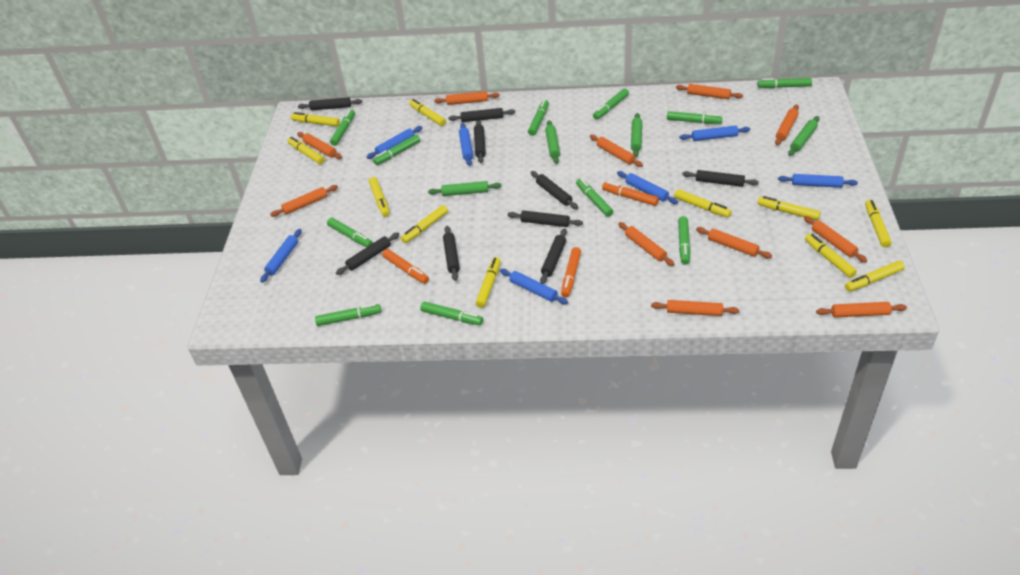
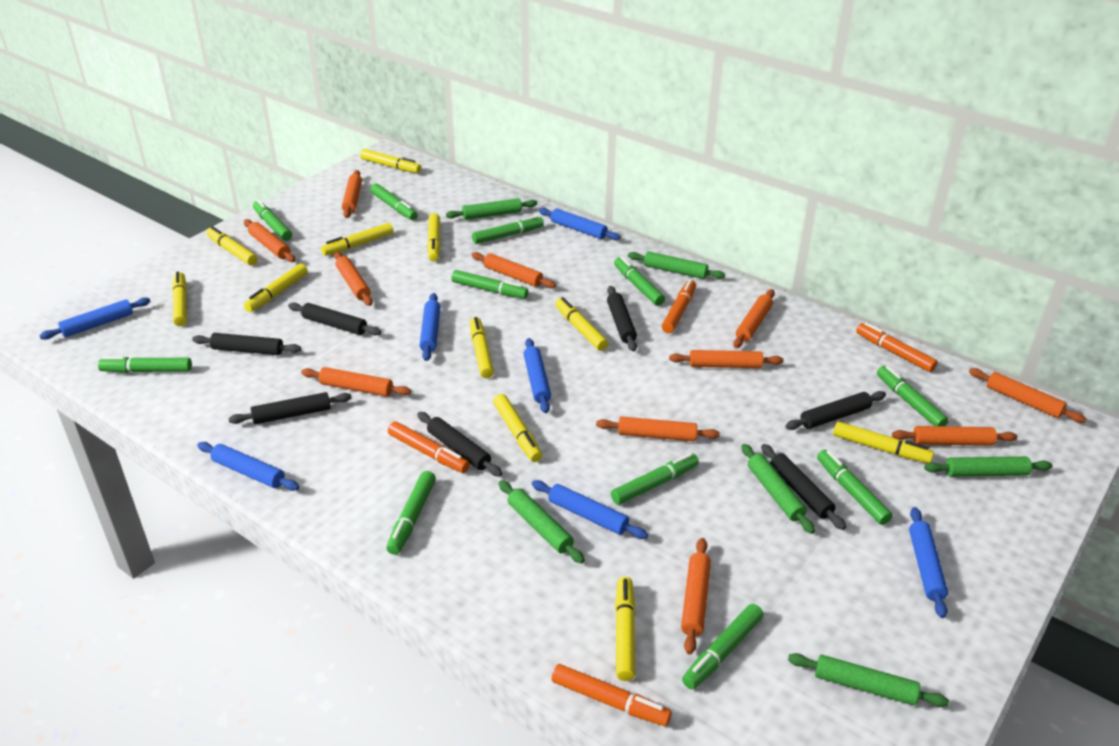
black rolling pin: [298,97,362,110] [336,232,400,275] [443,226,460,281] [448,108,515,122] [474,120,486,163] [508,210,583,227] [531,171,578,209] [540,228,567,284] [682,170,759,187] = 9 -> [192,333,301,355] [228,392,352,424] [288,302,381,336] [417,412,502,477] [607,286,637,351] [761,444,846,530] [785,391,886,430] = 7
green rolling pin: [428,181,502,196] [545,120,560,164] [631,113,642,157] [788,116,819,156] = 4 -> [446,198,537,220] [499,480,585,563] [628,251,725,279] [741,444,815,534] [788,653,949,707] [924,456,1052,477] = 6
orange marker: [382,249,429,284] [561,247,581,297] [602,181,659,206] = 3 -> [388,421,470,473] [551,664,672,726] [662,280,696,333] [856,322,938,372] = 4

